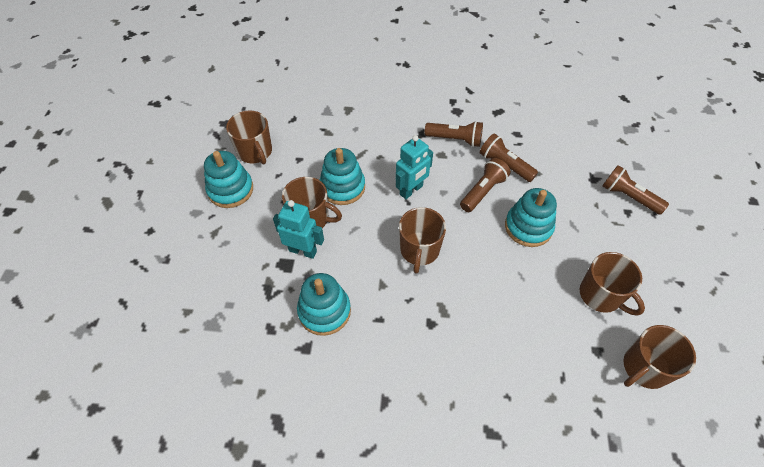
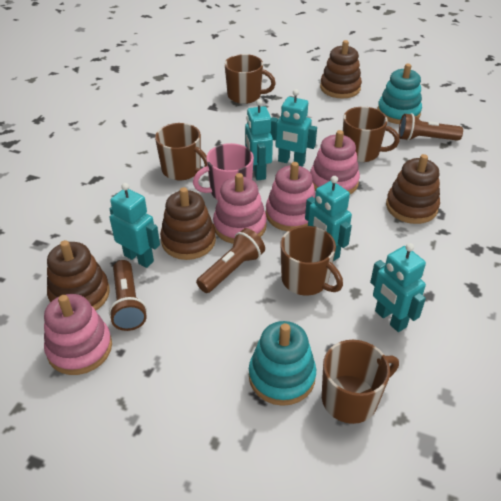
brown flashlight: [425,121,483,147] [460,158,511,212] [480,133,538,182] [602,165,669,215] = 4 -> [109,260,147,331] [196,228,265,293] [399,113,463,141] = 3
brown stacking toy: none = 0 -> [47,240,110,310] [160,187,216,260] [320,40,362,98] [386,154,440,224] = 4
pink mug: none = 0 -> [193,143,254,200] = 1
pink stacking toy: none = 0 -> [44,294,112,375] [213,173,267,244] [266,162,316,231] [310,130,360,194] = 4
turquoise robot: [273,200,324,259] [396,135,433,199] = 2 -> [110,183,160,268] [245,99,273,181] [270,89,317,167] [305,176,352,261] [370,243,426,332] = 5
turquoise stacking toy: [204,151,253,208] [297,273,351,336] [320,148,365,205] [505,188,557,247] = 4 -> [249,321,316,406] [378,64,422,124] = 2

